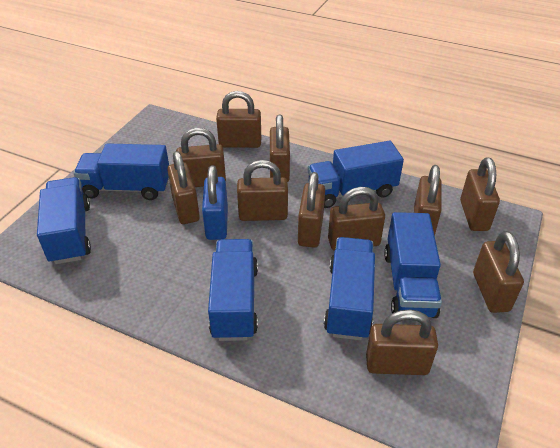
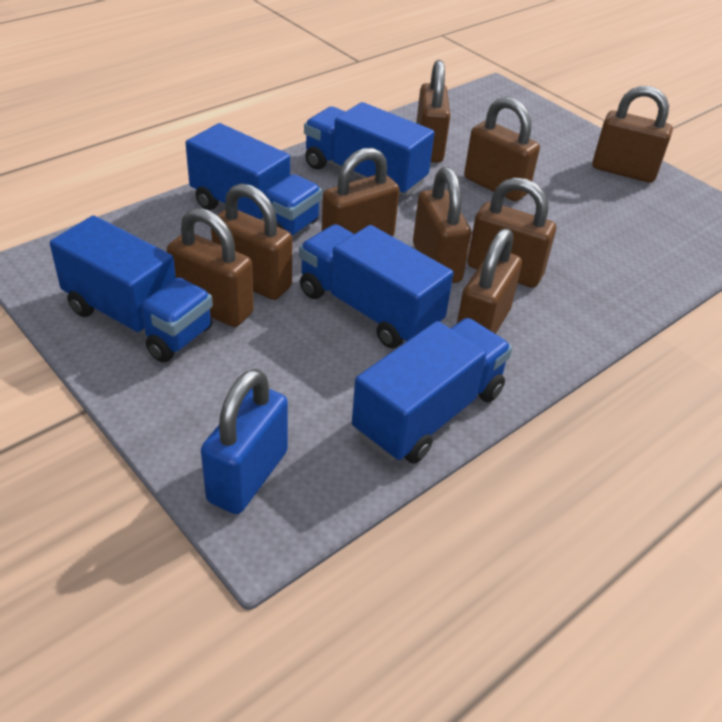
blue truck: [37,177,91,264] [74,143,169,200] [208,239,258,341] [308,141,404,208] [324,237,375,340] [384,212,442,318] = 6 -> [50,215,213,362] [186,123,322,237] [299,224,454,348] [304,102,434,196] [352,318,512,464] = 5
brown padlock: [167,151,200,224] [176,128,226,187] [216,91,261,148] [237,160,288,221] [270,114,290,182] [298,172,325,248] [328,187,385,250] [366,310,438,375] [414,165,442,236] [460,157,500,231] [473,231,524,313] = 11 -> [167,208,254,327] [211,183,292,300] [322,148,400,237] [413,167,471,283] [416,60,450,163] [457,228,522,334] [464,97,540,201] [467,178,556,288] [592,86,673,183] = 9

